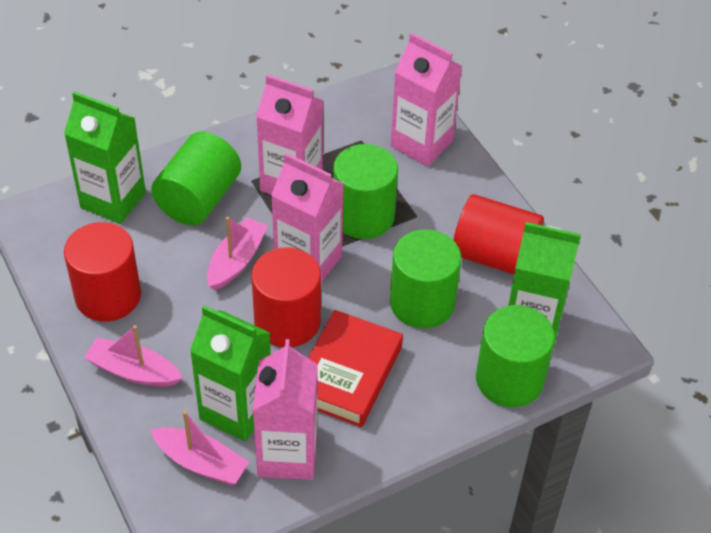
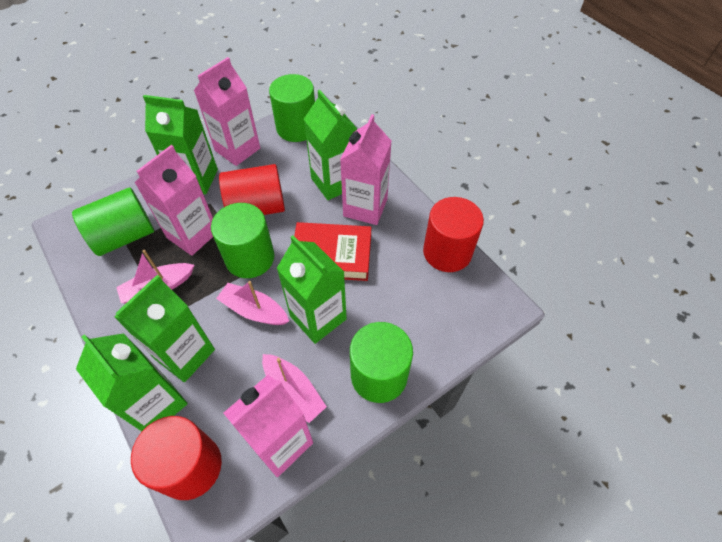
green carton: [64,91,146,224] [190,305,271,442] [508,222,581,348] = 3 -> [76,333,188,431] [115,275,215,382] [143,95,218,194] [277,235,347,344] [304,90,357,200] = 5

